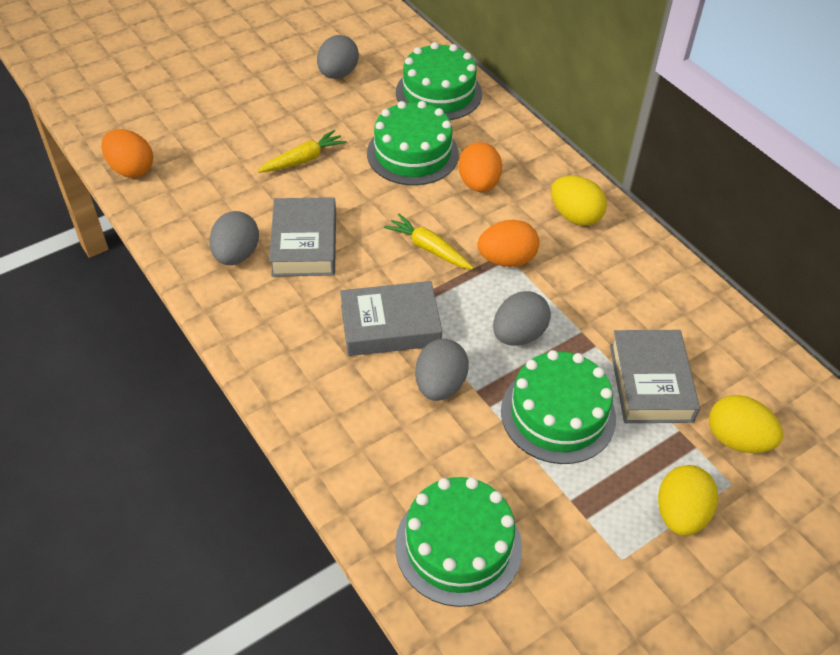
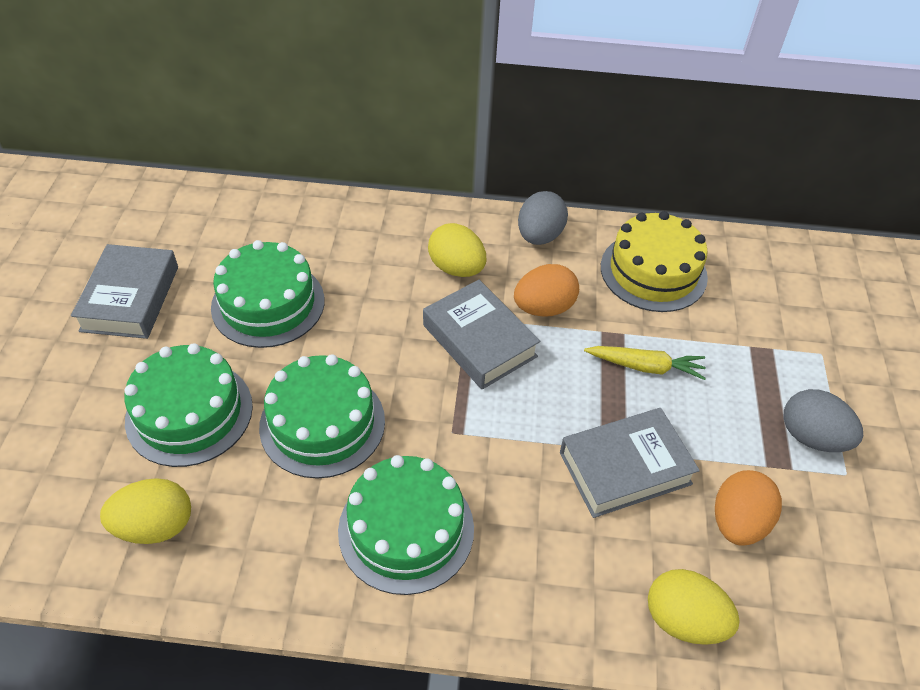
grey egg: [209,211,259,265] [317,35,359,79] [415,339,469,401] [493,291,551,345] = 4 -> [518,191,568,245] [783,389,863,452] = 2
orange egg: [101,129,153,178] [458,142,502,192] [477,220,539,267] = 3 -> [514,264,579,317] [715,470,782,546] = 2
yellow cake: none = 0 -> [601,211,708,312] = 1
yellow carrot: [257,130,347,173] [384,214,474,269] = 2 -> [584,346,706,380] = 1

